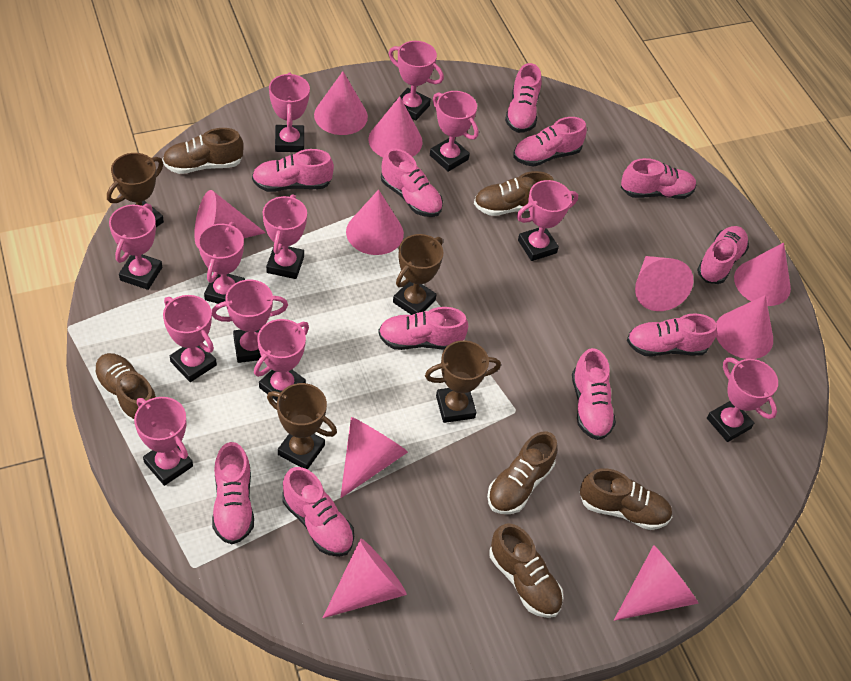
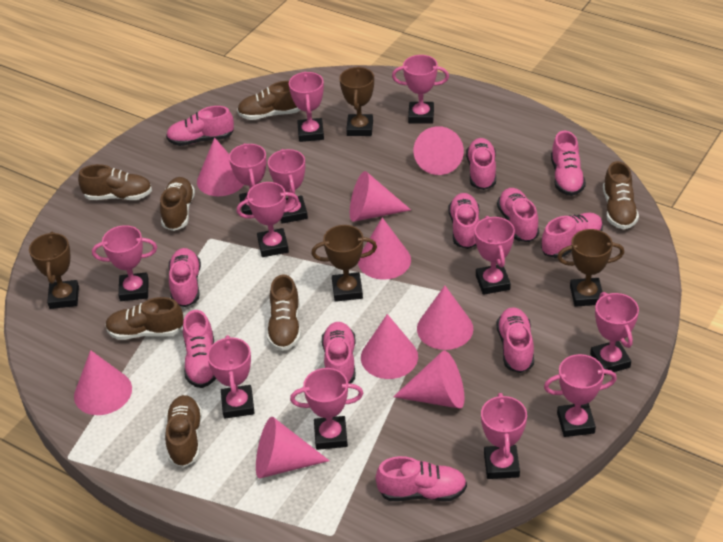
brown shoe: [94,353,156,424] [162,128,244,174] [474,171,554,216] [487,431,557,514] [489,523,564,618] [580,468,672,530] = 6 -> [78,164,152,200] [105,297,184,340] [160,177,195,231] [165,395,202,467] [237,81,300,120] [267,274,301,351] [603,161,639,229] = 7
pink cone: [194,190,266,249] [314,71,368,135] [323,539,407,618] [340,417,408,498] [346,190,404,255] [369,97,423,157] [614,545,699,621] [635,256,693,311] [716,295,773,359] [734,243,791,306] = 10 -> [74,350,132,415] [197,138,244,196] [256,417,330,478] [350,171,411,222] [358,217,411,280] [361,314,418,379] [393,351,464,409] [414,126,464,175] [417,286,473,350] = 9

